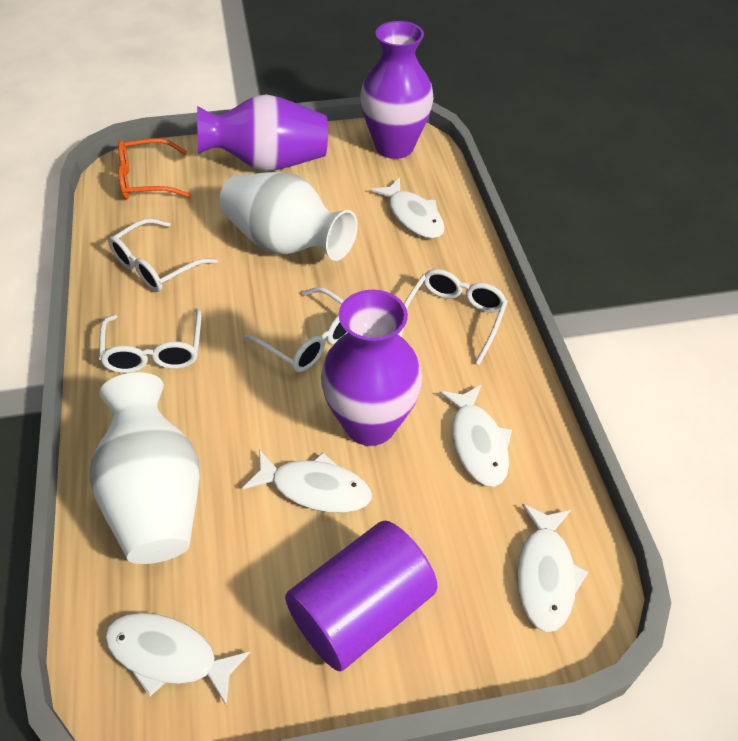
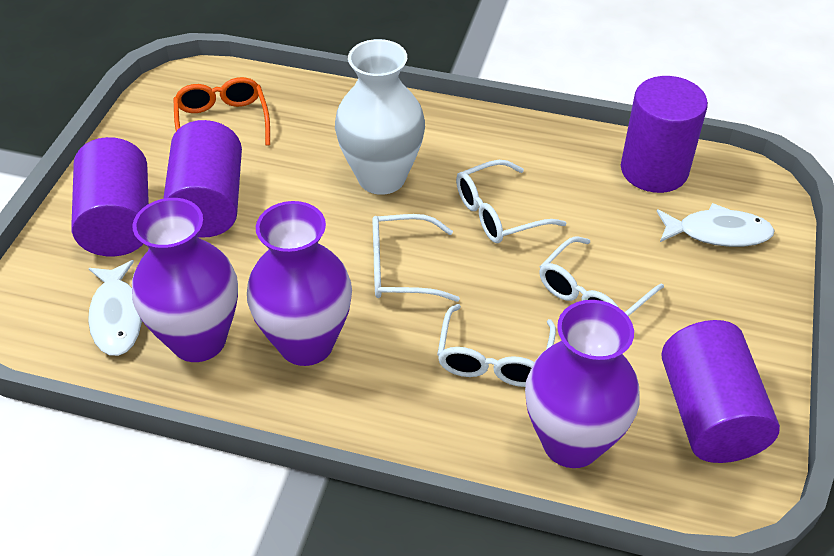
purple cylinder: [285,521,438,671] = 1 -> [71,137,149,256] [163,120,242,238] [621,76,708,193] [662,320,780,463] = 4
white fish: [105,613,250,706] [243,449,372,513] [371,178,445,239] [439,385,512,487] [517,504,588,632] = 5 -> [88,260,143,356] [656,203,775,247] = 2
white vase: [90,372,199,564] [219,172,358,261] = 2 -> [335,39,425,195] = 1

